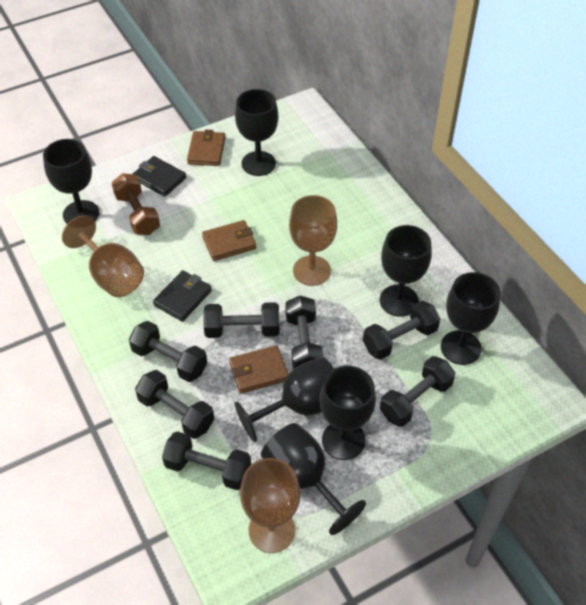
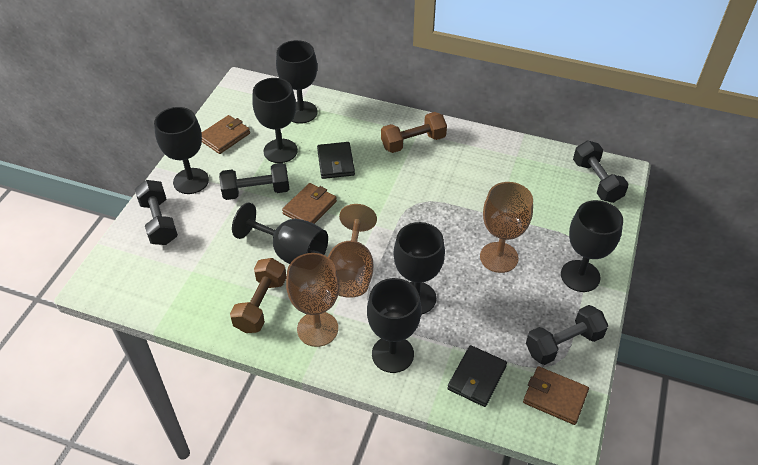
black dumbbell: [129,321,207,382] [135,370,214,439] [162,431,251,490] [203,302,280,338] [286,296,323,369] [363,301,440,360] [380,356,455,427] = 7 -> [135,180,178,245] [219,163,289,200] [526,305,609,365] [573,141,629,203] = 4
brown dumbbell: [112,173,160,235] = 1 -> [230,258,287,333] [381,112,447,153] = 2

